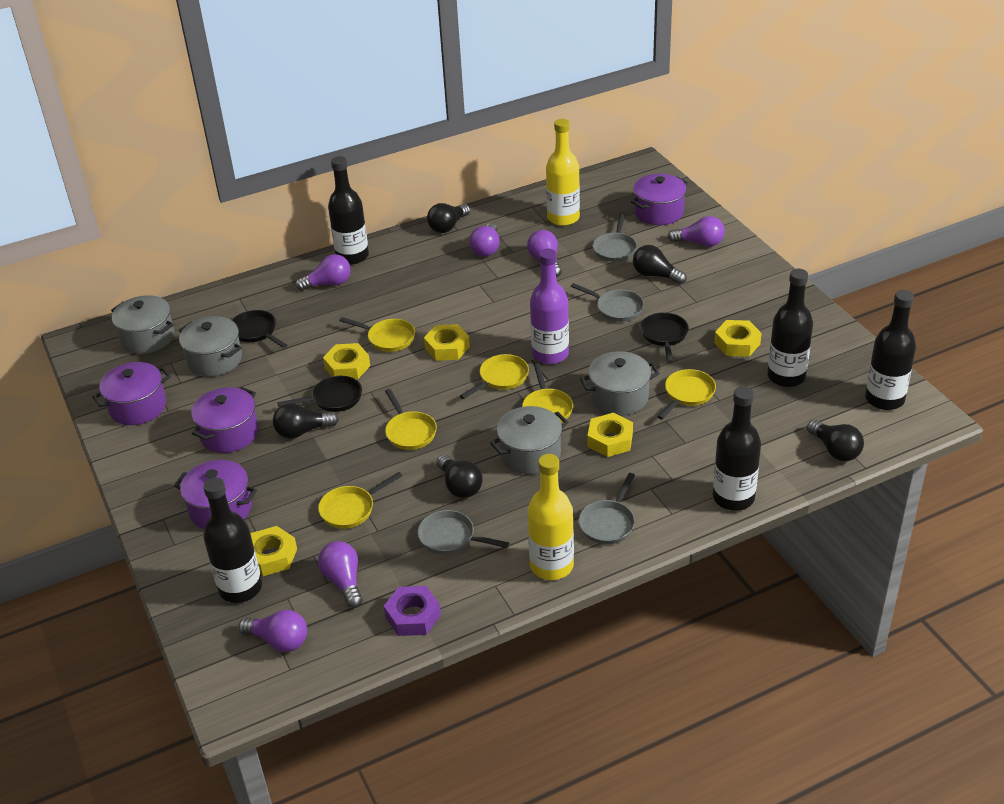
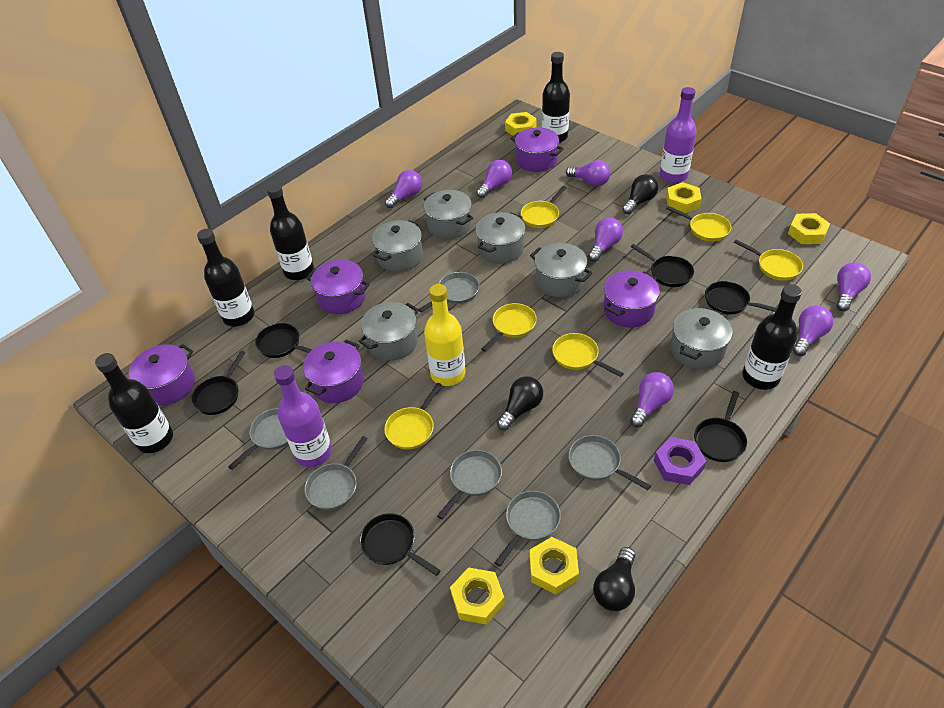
black light bulb: [273,403,339,439] [427,203,470,233] [437,455,483,498] [633,245,687,284] [807,420,864,461] = 5 -> [497,376,543,430] [593,547,635,611] [622,174,658,214] = 3
black pan: [232,310,288,348] [277,376,362,412] [640,312,689,363] = 3 -> [191,351,246,415] [255,323,312,358] [360,513,441,576] [631,244,694,287] [694,391,747,462] [705,281,777,315] = 6
grey pan: [418,510,509,555] [571,283,644,322] [579,473,635,544] [593,213,637,262] = 4 -> [228,408,288,470] [305,436,368,510] [419,272,479,312] [437,450,502,519] [495,491,561,566] [569,435,651,490] = 6
grey pot: [111,295,175,354] [179,316,242,377] [490,406,569,474] [580,351,660,416] = 4 -> [359,302,419,361] [372,220,423,272] [424,190,473,239] [475,212,525,264] [530,243,592,297] [670,307,733,369] = 6
purple bottle: [530,249,569,364] = 1 -> [274,365,332,467] [660,87,696,183] = 2
purple light bulb: [238,610,307,652] [295,254,351,291] [318,541,363,608] [469,223,500,257] [527,230,562,277] [668,216,725,247] = 6 -> [385,170,422,208] [476,160,512,198] [566,160,611,186] [588,218,623,262] [630,372,674,427] [793,305,834,356] [836,262,871,311] = 7
purple pot: [92,362,171,425] [174,460,257,529] [191,387,258,453] [631,174,688,225] = 4 -> [129,344,195,406] [303,340,364,403] [306,260,370,314] [511,127,564,172] [603,270,660,328] = 5
yellow bottle: [527,454,574,580] [546,119,580,226] = 2 -> [424,284,465,386] = 1

